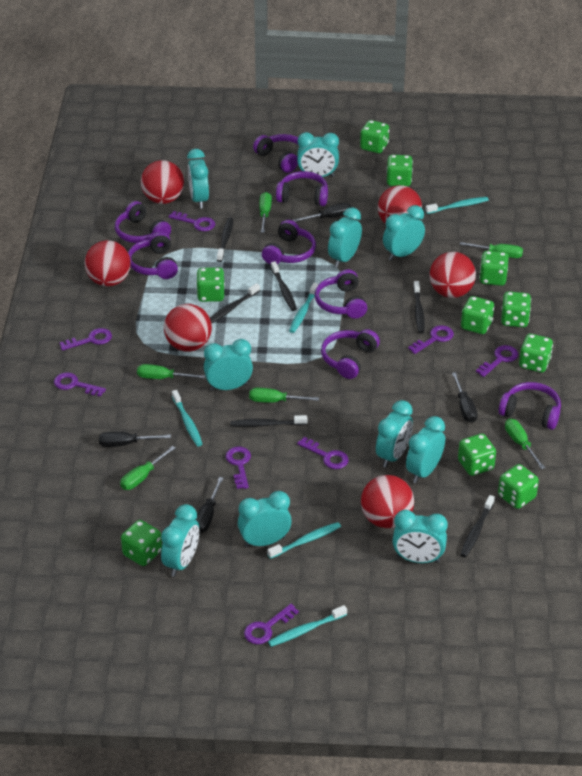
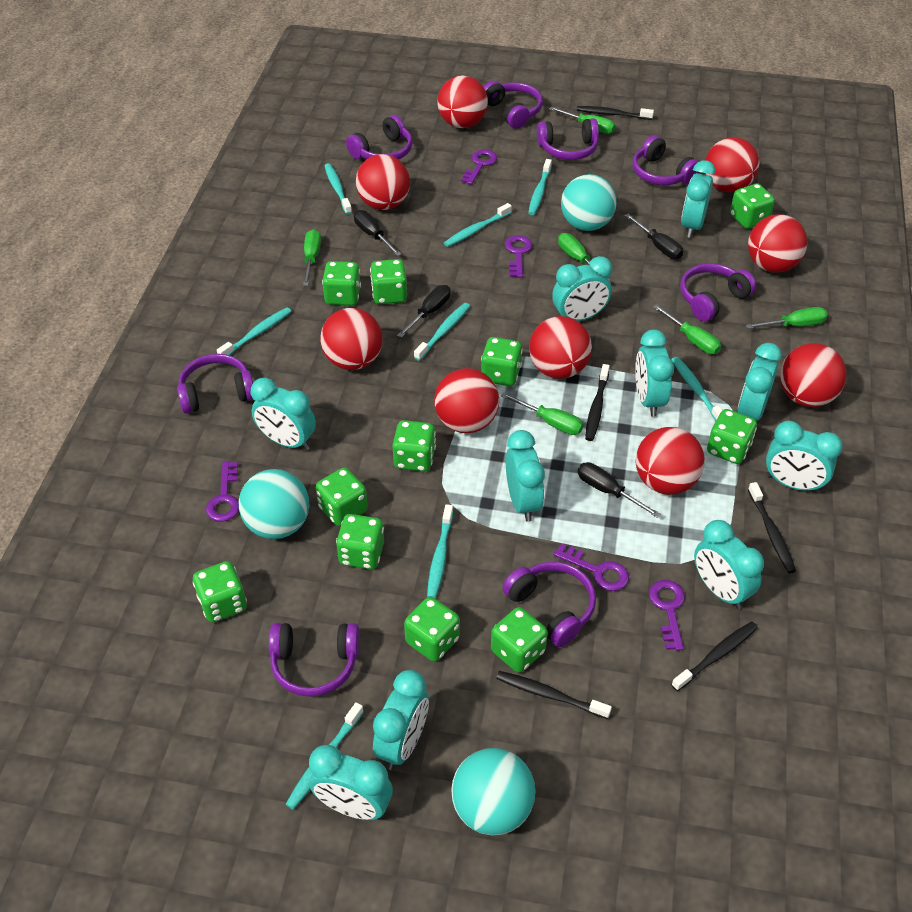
black toothbrush: [210,283,260,324] [217,217,233,262] [230,415,307,427] [271,261,297,311] [413,281,425,333] [460,495,495,557] = 6 -> [496,671,612,719] [577,106,654,120] [585,364,610,441] [671,622,758,691] [748,482,796,573] = 5
green dice: [121,520,162,566] [196,267,225,302] [360,120,389,153] [387,155,413,187] [458,434,496,476] [461,296,494,334] [479,251,509,286] [498,464,539,509] [501,291,531,327] [519,334,553,373] = 10 -> [193,561,247,622] [316,468,368,526] [322,261,361,306] [336,514,384,569] [370,259,407,304] [392,420,436,472] [404,597,460,662] [481,337,523,386] [491,607,548,673] [707,409,757,464] [730,184,775,229] = 11
purple key: [54,372,106,397] [59,328,112,351] [169,211,215,231] [226,447,251,489] [244,604,299,644] [297,437,349,469] [408,325,454,354] [476,345,518,377] = 8 -> [206,461,239,522] [461,149,497,185] [505,235,532,278] [553,543,629,591] [649,580,685,651] = 5
red ball: [85,240,131,286] [141,160,184,204] [164,304,212,352] [361,475,414,528] [378,185,422,223] [430,252,476,298] = 6 -> [320,308,383,370] [356,154,410,210] [434,368,499,433] [437,75,488,128] [529,316,592,379] [636,427,705,495] [705,137,760,192] [748,214,808,273] [780,343,847,407] = 9
turquoise ball: none = 0 -> [239,469,309,539] [451,748,536,835] [561,174,617,231] = 3
turquoise toothbrush: [172,390,202,446] [267,522,341,559] [268,605,347,647] [289,283,318,333] [425,197,489,214] = 5 -> [217,307,291,355] [286,702,364,809] [325,163,352,214] [414,303,470,361] [427,504,453,598] [444,203,512,247] [528,159,552,215] [671,357,723,421] = 8

